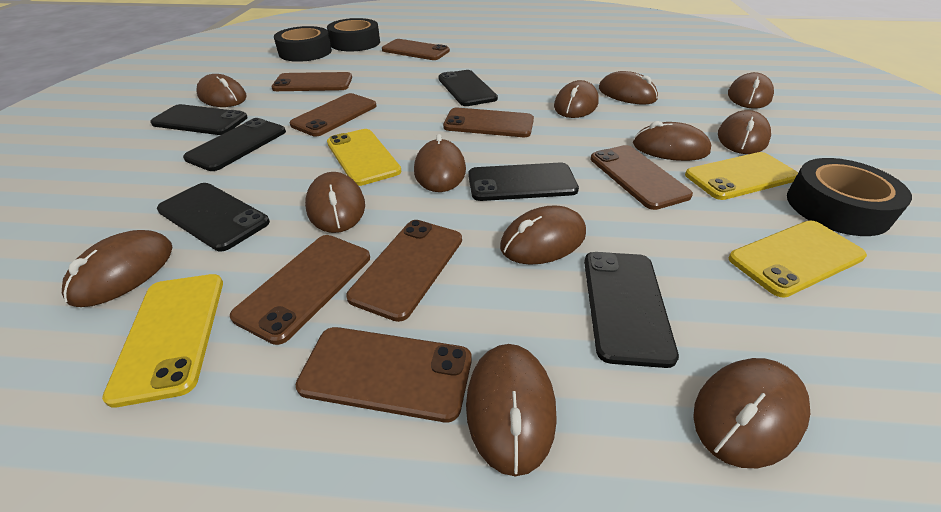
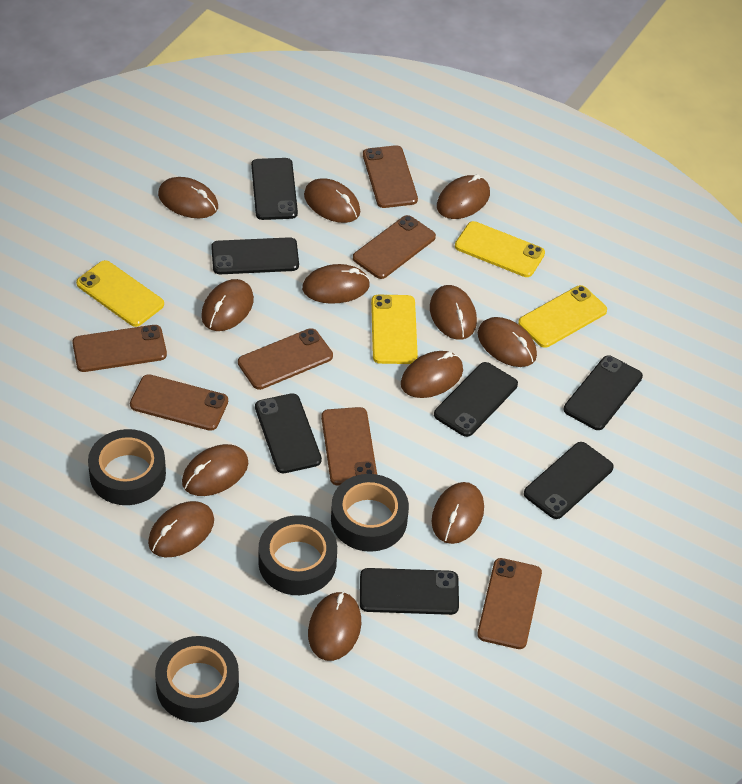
black phone: [150,104,248,135] [157,183,270,251] [183,118,286,171] [438,70,498,106] [468,163,579,201] [584,252,679,368] = 6 -> [211,237,299,274] [251,158,298,220] [255,393,322,474] [360,568,459,615] [434,362,518,437] [524,442,614,519] [564,355,643,430] = 7
black tape: [274,26,332,62] [327,18,380,51] [787,158,912,236] = 3 -> [88,429,166,505] [155,636,239,722] [258,515,337,595] [331,474,409,552] = 4
brown phone: [230,235,370,345] [271,72,352,91] [289,93,377,136] [296,327,471,422] [346,220,462,322] [382,39,450,60] [443,108,534,137] [591,145,693,210] = 8 -> [72,325,167,372] [130,374,228,431] [238,328,333,390] [321,407,377,486] [353,215,436,279] [363,145,418,208] [477,558,542,649] = 7

